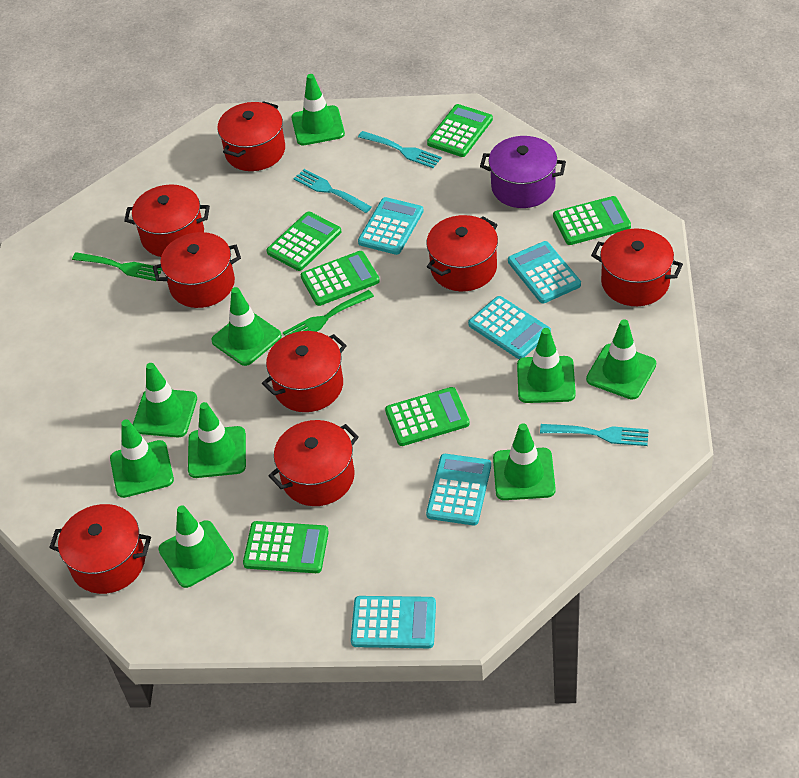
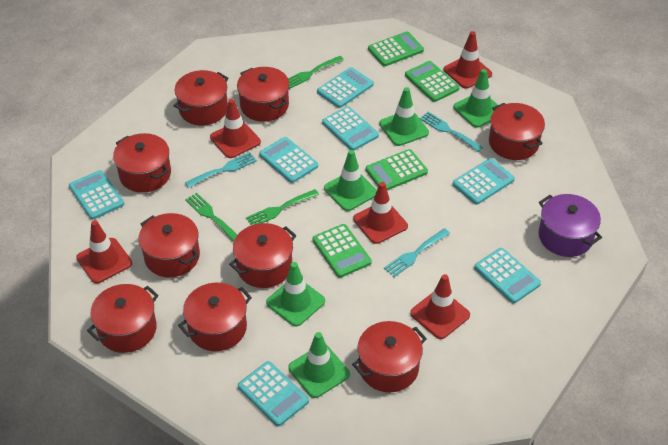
green calculator: [243,521,329,573] [267,212,341,271] [301,251,380,306] [385,387,470,446] [427,104,493,157] [553,196,631,245] = 6 -> [313,224,372,278] [366,149,428,191] [368,31,424,66] [405,61,459,102] = 4
green fork: [72,252,162,281] [283,290,374,336] = 2 -> [185,193,237,242] [246,189,319,225] [288,56,344,89] = 3
green traffic cone: [110,420,174,498] [133,363,197,437] [159,506,234,588] [188,402,246,478] [211,287,282,366] [291,74,345,146] [493,423,556,500] [517,328,576,403] [586,319,656,399] = 9 -> [266,262,325,326] [288,332,350,398] [324,150,377,211] [379,87,429,146] [453,69,498,128] = 5
red pot: [49,504,151,594] [124,184,210,257] [153,232,241,308] [217,101,285,171] [262,331,347,412] [269,420,359,506] [426,215,498,291] [591,229,683,306] = 8 -> [87,284,159,353] [113,133,171,193] [138,213,200,278] [173,70,229,125] [178,283,252,351] [229,223,297,288] [237,67,289,122] [352,321,427,392] [489,103,545,160] = 9
red traffic cone: none = 0 -> [76,220,132,283] [210,99,261,158] [353,182,408,244] [410,274,470,339] [444,31,492,89] = 5
turquoise calculator: [351,596,436,648] [358,197,424,255] [426,454,491,525] [468,296,551,359] [508,241,581,303] = 5 -> [69,170,124,220] [238,361,309,426] [259,137,318,183] [317,67,374,108] [322,106,379,151] [453,158,515,205] [474,248,541,303] = 7

